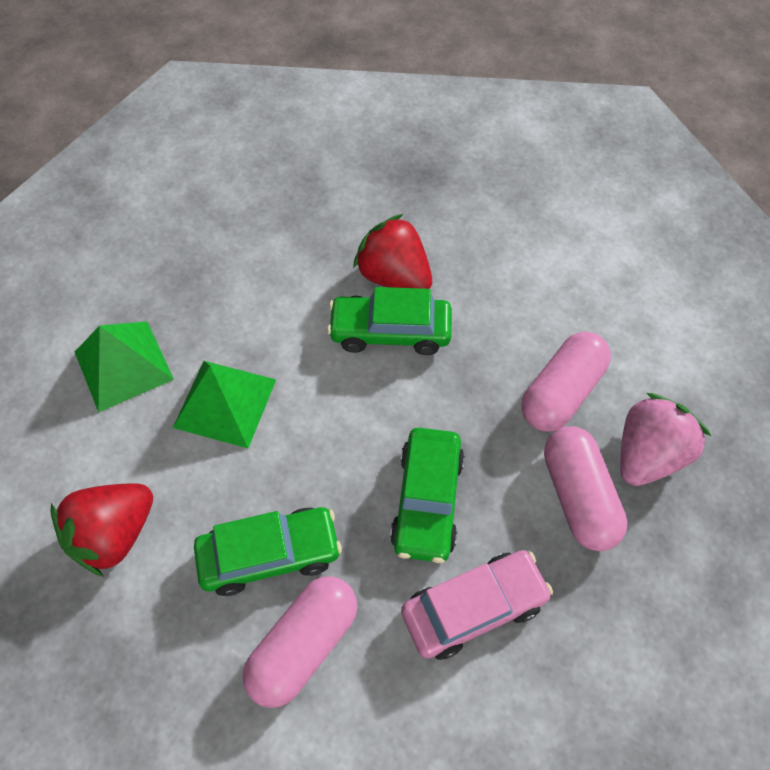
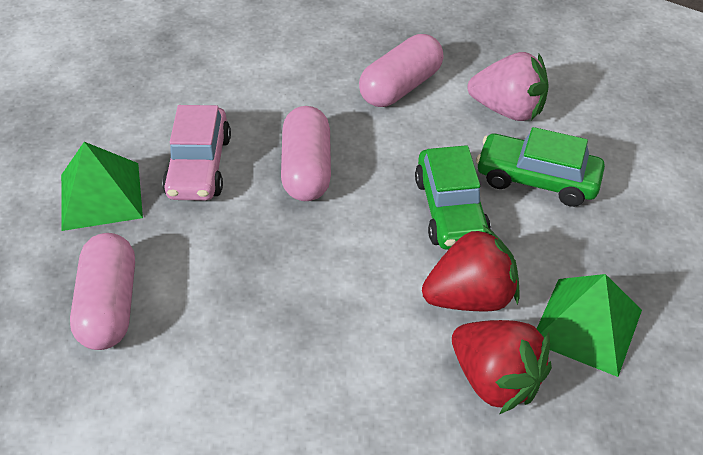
green car: [194,507,342,596] [327,287,452,355] [390,428,465,563] = 3 -> [415,145,491,250] [476,127,605,207] = 2

